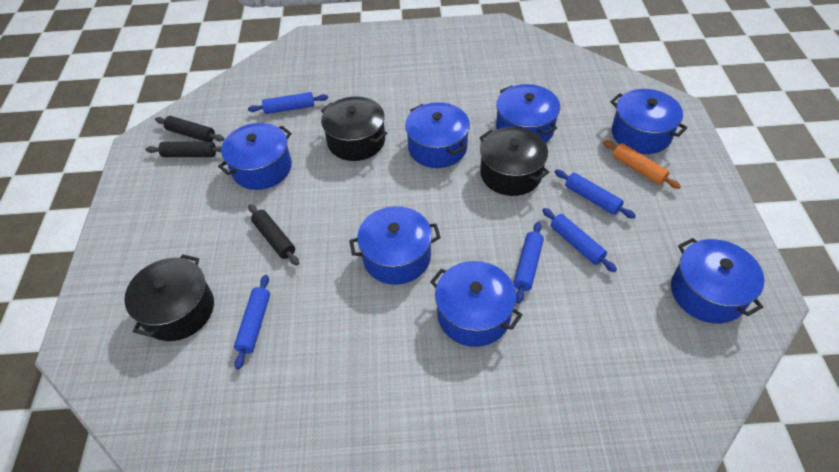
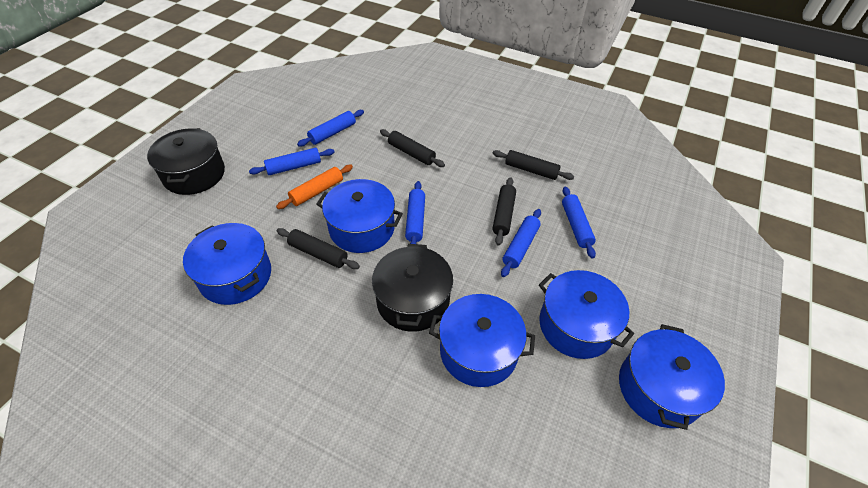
black pot: [124,254,214,341] [321,96,387,161] [480,127,549,196] = 3 -> [147,128,225,195] [372,244,453,332] = 2
black rolling pin: [145,142,222,157] [155,116,225,142] [249,204,299,266] = 3 -> [277,228,360,269] [380,129,445,167] [492,177,516,246] [493,150,574,180] = 4
blue pot: [218,123,292,190] [349,206,441,285] [405,102,470,168] [430,261,522,347] [496,84,560,143] [610,89,687,154] [671,238,764,323] = 7 -> [183,223,271,305] [316,179,403,253] [429,294,535,387] [539,270,634,359] [619,324,725,430] = 5

